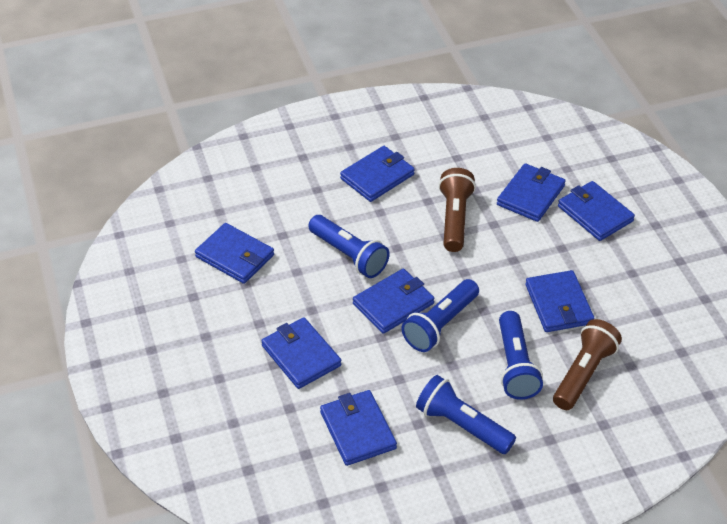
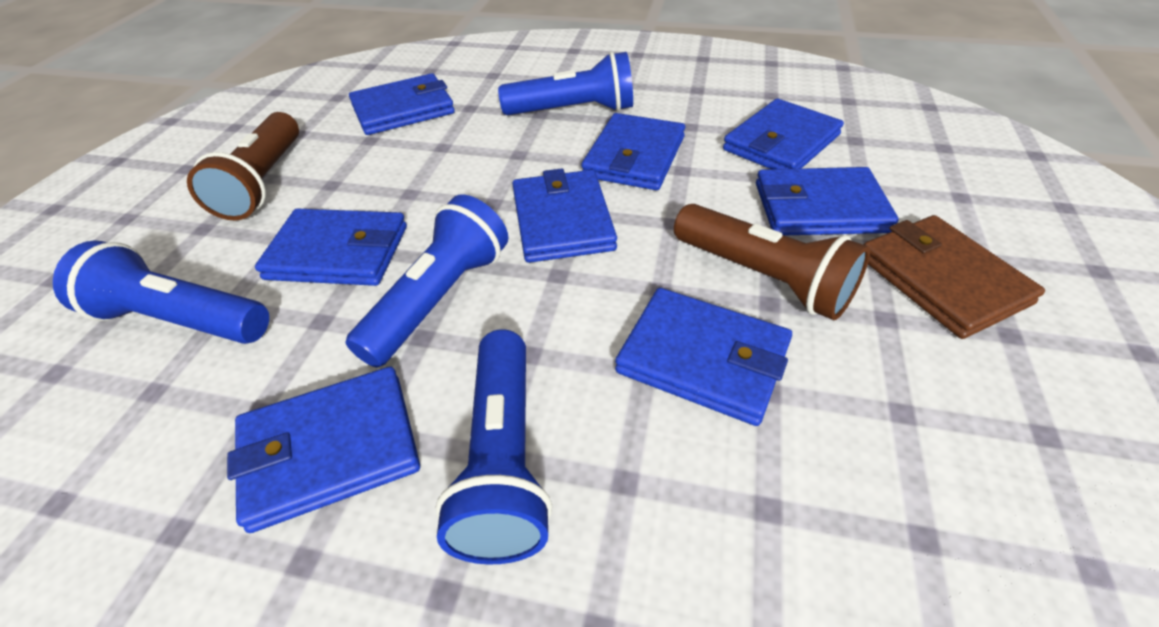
brown wallet: none = 0 -> [863,215,1045,339] = 1

